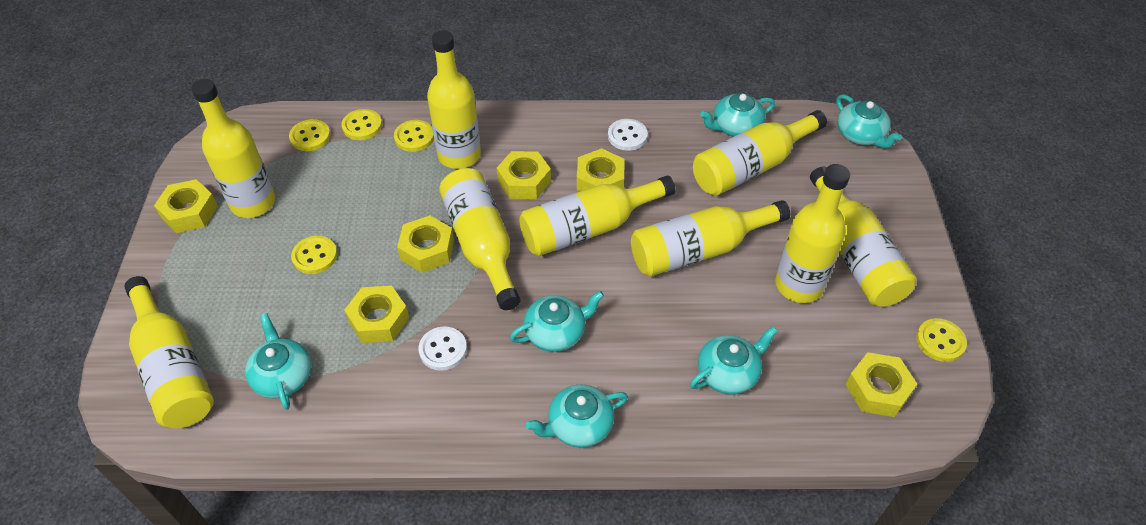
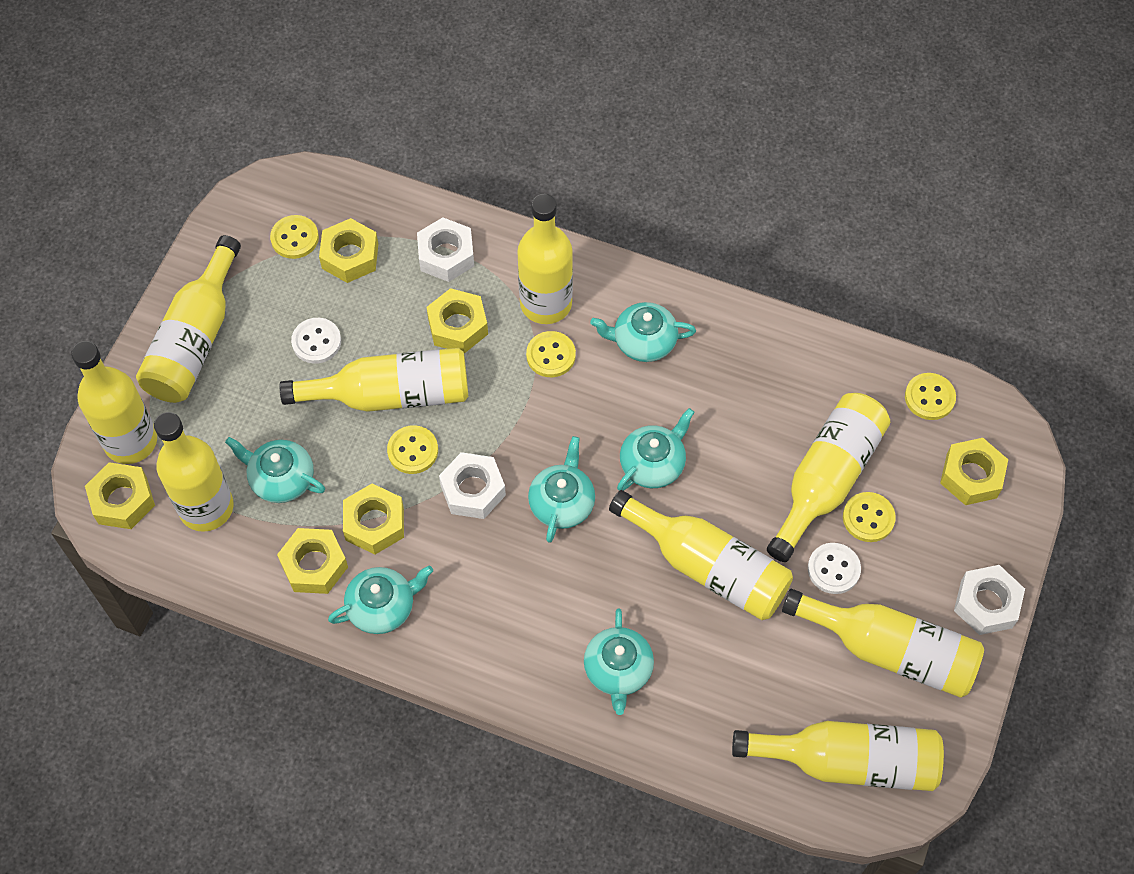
white nut: none = 0 -> [417,217,474,282] [439,452,506,519] [954,565,1025,635] = 3

